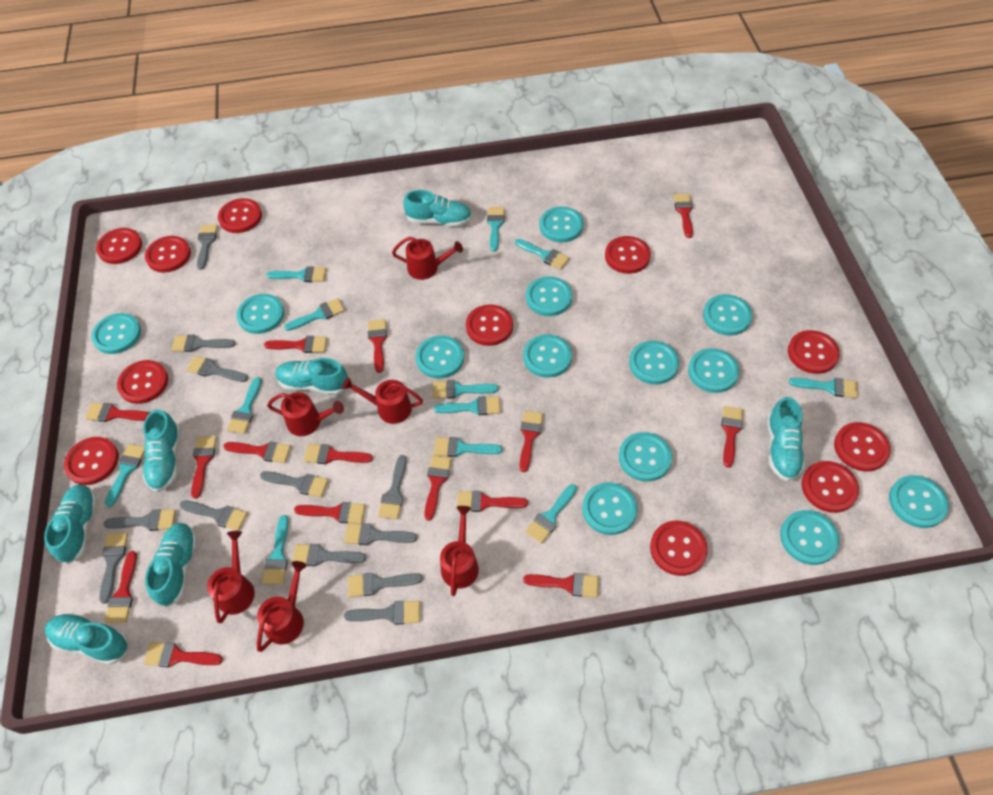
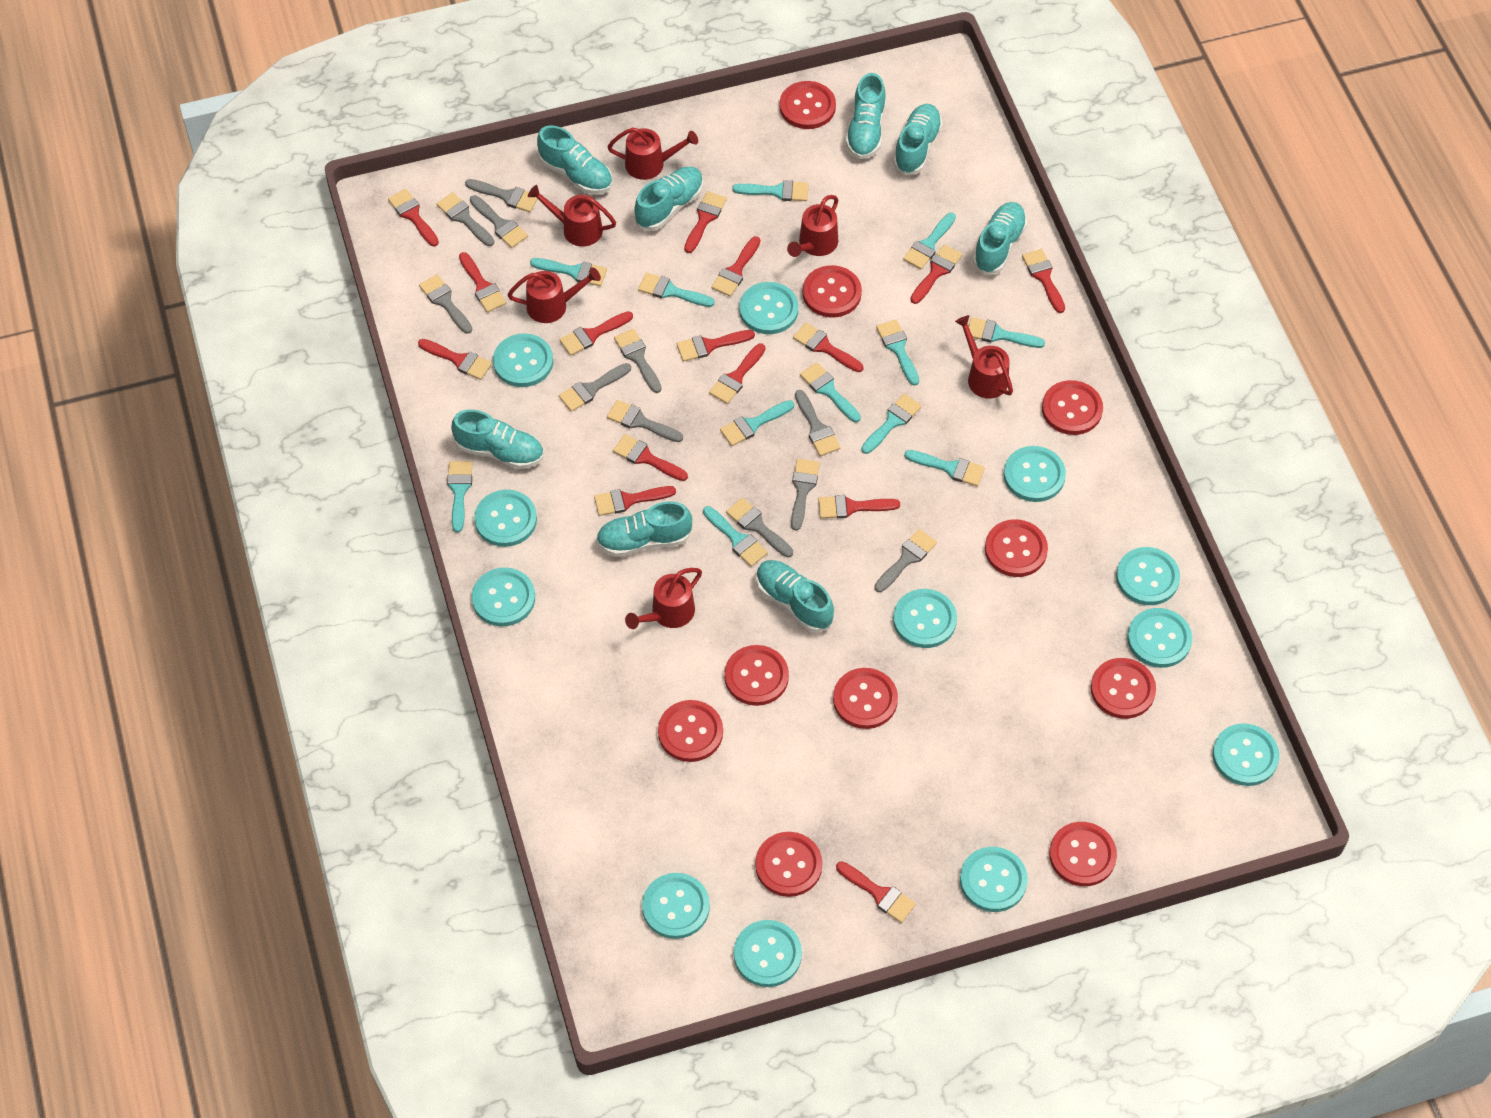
grey brush: [99,533,128,604] [103,509,176,531] [172,335,236,352] [179,500,248,531] [186,356,248,382] [197,224,218,270] [260,471,328,497] [292,544,366,566] [344,523,417,545] [344,601,420,625] [348,573,423,597] [378,455,407,519] = 12 -> [419,274,473,334] [437,192,494,246] [465,179,538,212] [470,195,528,248] [559,363,631,412] [607,400,683,442] [614,329,662,393] [726,498,793,557] [791,459,820,531] [795,390,841,456] [874,529,937,592] = 11
red button: [64,437,119,485] [96,228,142,264] [117,360,168,404] [145,236,191,273] [218,198,262,233] [466,304,513,346] [605,236,651,274] [650,521,708,576] [788,330,840,374] [801,461,859,513] [834,422,891,472] = 11 -> [658,700,723,762] [724,645,789,706] [755,832,822,897] [779,81,836,129] [803,265,862,318] [833,668,898,729] [985,519,1048,577] [1042,380,1103,435] [1049,822,1117,886] [1091,658,1156,719] = 10
turquoise button: [91,313,141,354] [237,294,284,334] [416,335,464,378] [523,334,572,378] [526,276,572,316] [539,206,584,243] [582,482,638,535] [619,432,672,482] [629,341,679,384] [688,348,739,393] [703,294,752,336] [780,510,840,565] [889,475,949,528] = 13 -> [472,568,535,626] [474,490,537,547] [493,333,553,387] [642,873,710,939] [734,920,802,987] [739,282,798,334] [893,589,957,648] [960,847,1028,912] [1004,446,1066,502] [1116,547,1180,605] [1127,608,1192,668] [1212,723,1279,786] = 12
turquoise shoe: [44,484,97,564] [45,613,129,665] [143,409,181,492] [145,523,197,607] [275,358,348,395] [403,190,472,227] [767,397,805,481] = 7 -> [451,409,544,469] [537,125,612,194] [596,501,692,556] [634,167,703,230] [756,560,834,632] [846,73,886,159] [893,104,943,175] [973,202,1027,274] = 8

